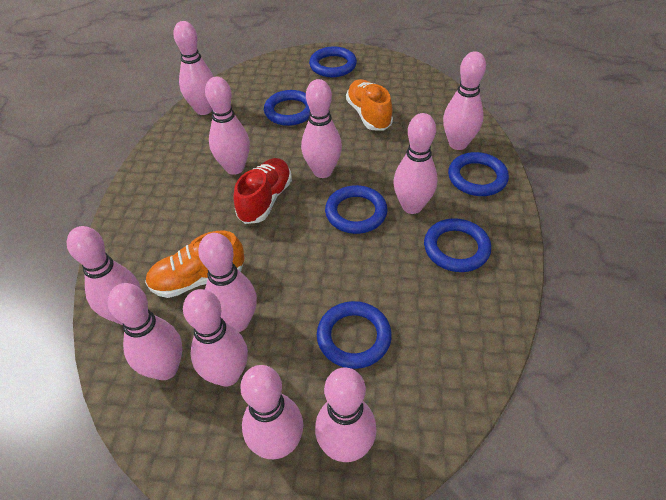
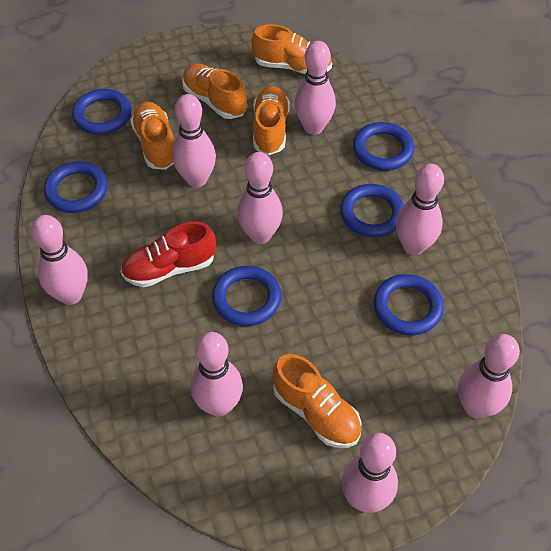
orange shoe: [145,230,244,298] [346,79,393,131] = 2 -> [130,102,175,170] [182,64,247,119] [252,24,332,74] [253,86,290,155] [273,354,362,448] = 5
pink bowling pin: [67,226,141,325] [108,283,182,380] [173,21,214,115] [183,289,248,387] [198,233,257,332] [205,77,250,175] [240,365,303,459] [301,79,342,178] [315,367,376,462] [394,113,437,214] [443,51,486,150] = 11 -> [31,215,88,305] [172,94,216,187] [190,332,243,416] [237,152,283,244] [294,41,336,135] [341,433,398,513] [396,164,444,255] [458,334,520,418] = 8

